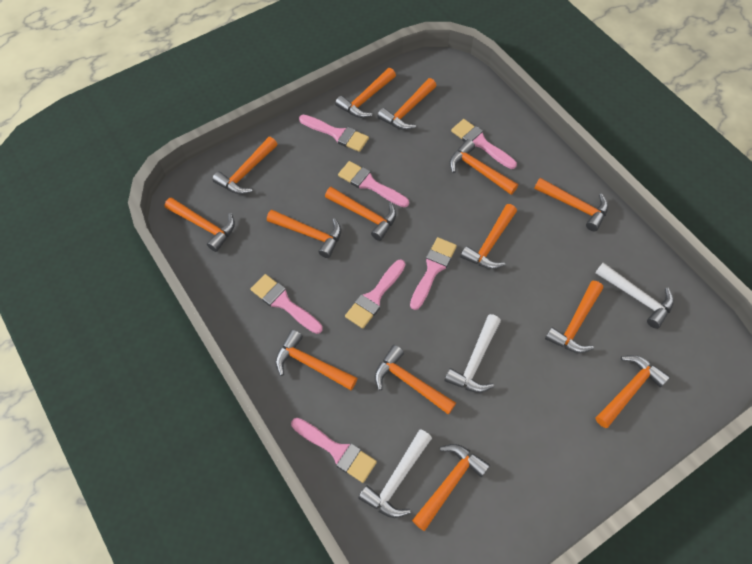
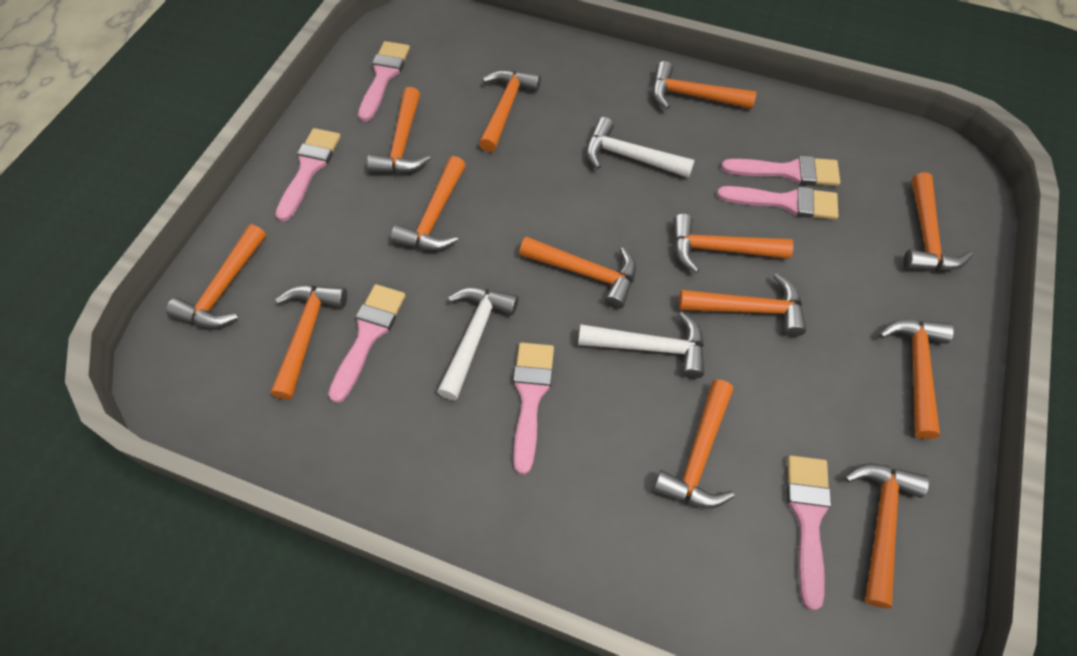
orange hammer: [165,197,235,252] [212,137,277,194] [267,210,341,258] [275,330,358,390] [325,187,396,241] [335,68,396,118] [375,345,456,415] [378,78,436,130] [412,444,490,531] [449,139,518,195] [460,204,517,269] [534,178,608,231] [545,281,603,353] [596,355,670,428] = 14 -> [166,224,266,328] [271,286,347,400] [367,87,430,174] [391,156,466,251] [479,70,541,152] [519,237,636,309] [653,61,757,109] [653,379,734,508] [673,214,793,273] [679,273,807,337] [845,463,929,608] [879,320,954,439] [903,172,972,271] = 13

